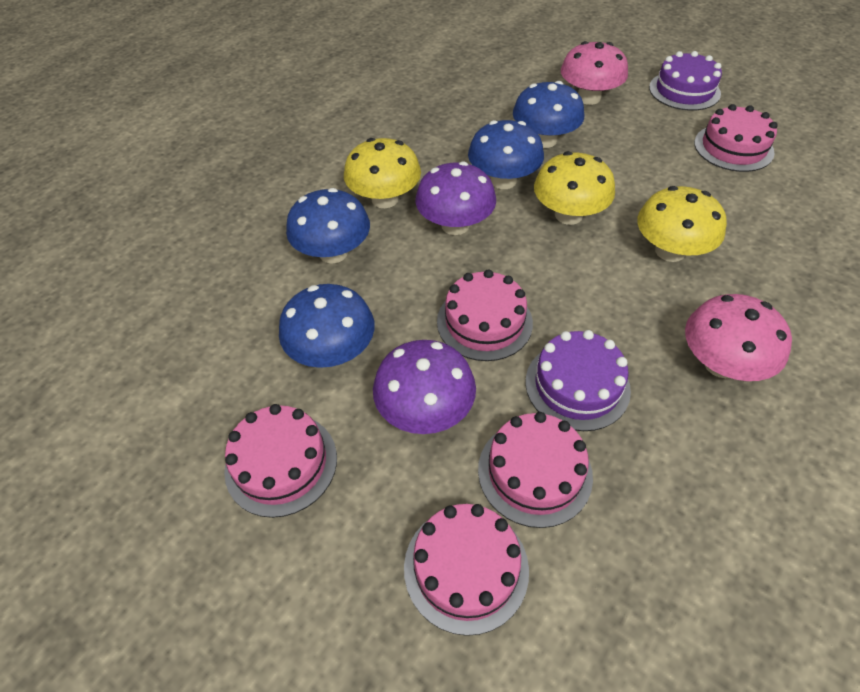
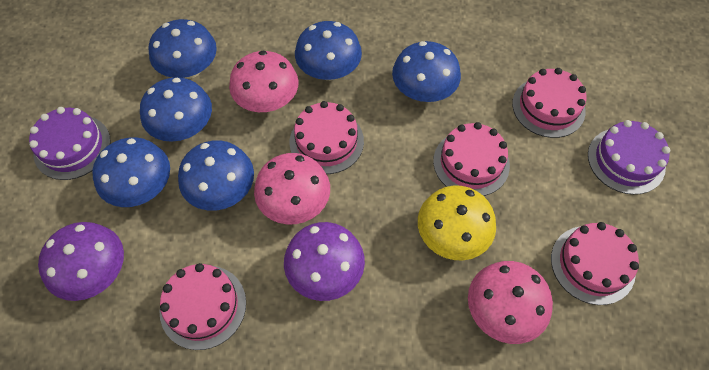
blue mushroom: [279,284,375,368] [286,188,370,264] [468,120,544,189] [513,81,584,148] = 4 -> [92,137,170,207] [140,77,212,142] [149,19,217,79] [178,140,254,211] [295,21,362,80] [392,41,461,102] = 6
pink mushroom: [561,41,628,105] [685,294,792,381] = 2 -> [229,51,299,112] [254,153,330,224] [468,261,553,344] = 3
yellow mushroom: [344,138,421,208] [534,151,615,225] [637,186,727,262] = 3 -> [418,185,496,261] = 1

